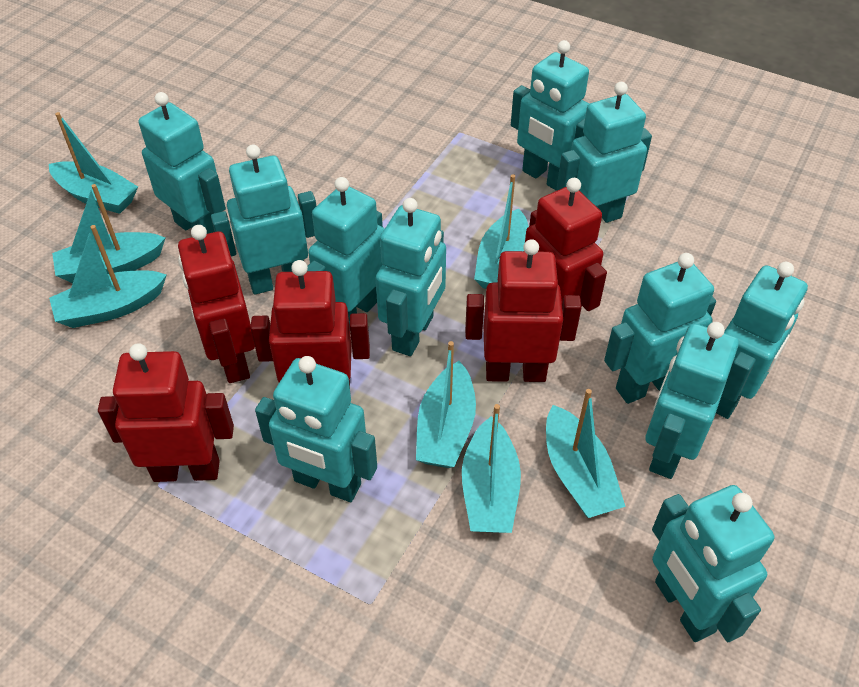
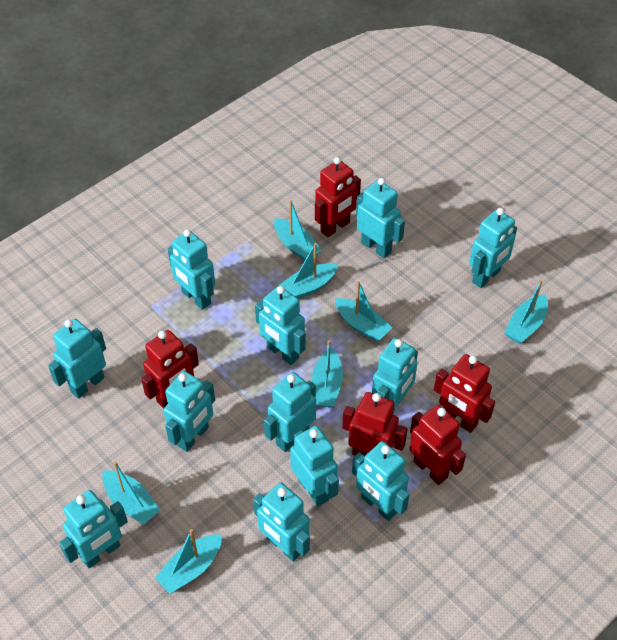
turquoise robot: [139,92,226,234] [211,145,316,295] [255,356,377,502] [307,177,384,327] [376,198,446,356] [511,40,589,191] [557,82,652,223] [604,253,716,404] [646,322,739,479] [652,485,774,642] [716,262,808,419] = 11 -> [48,319,106,399] [59,490,128,568] [163,371,215,452] [168,229,215,310] [253,482,310,562] [255,286,306,365] [264,372,316,452] [290,426,339,507] [352,441,409,521] [356,178,405,258] [372,338,418,409] [469,208,517,288] = 12

